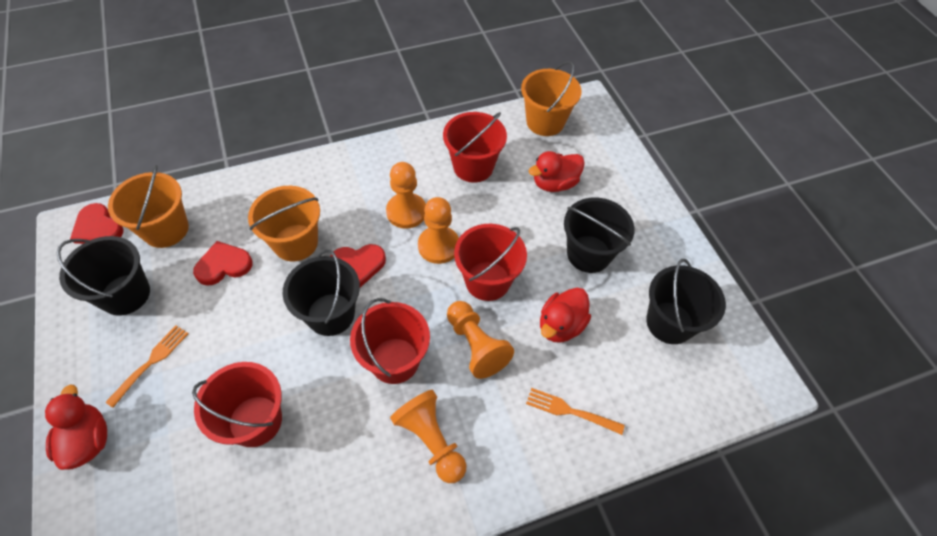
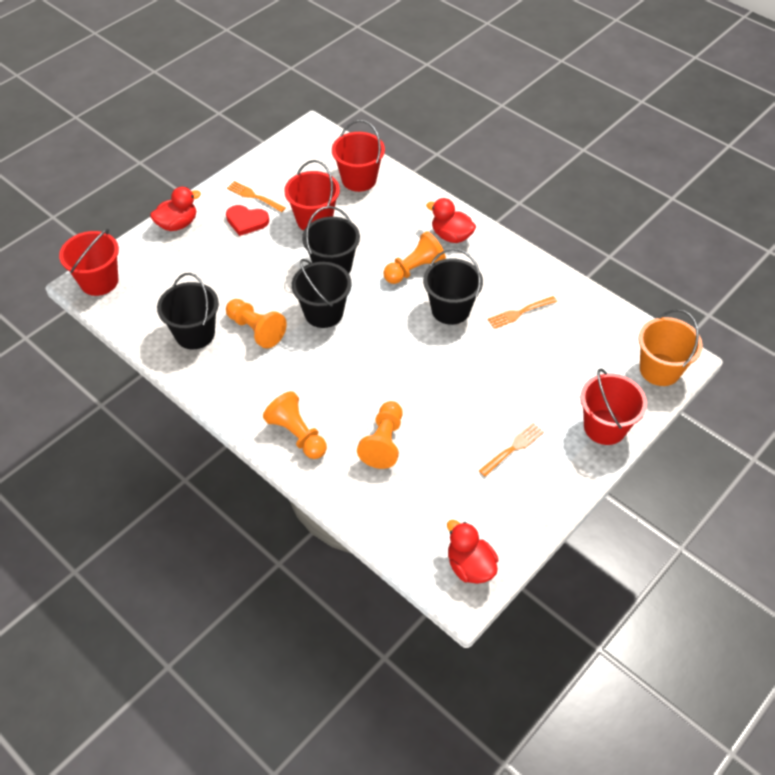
orange bucket: [108,165,189,248] [248,186,320,261] [521,61,581,136] = 3 -> [639,309,703,386] = 1
orange fork: [105,325,189,408] [526,388,625,435] = 2 -> [227,181,286,212] [479,423,544,477] [488,296,557,329] = 3
red heart: [70,203,124,244] [193,241,253,286] [331,244,386,287] = 3 -> [226,205,269,236] = 1

